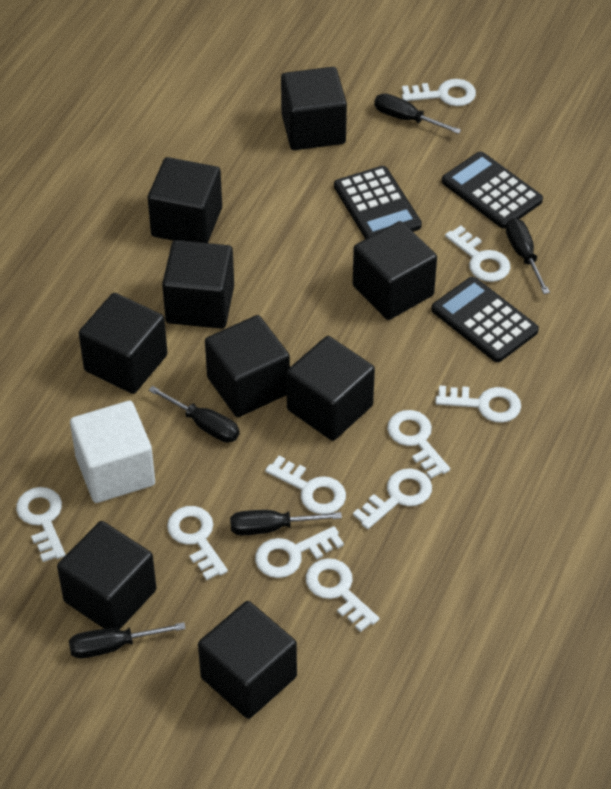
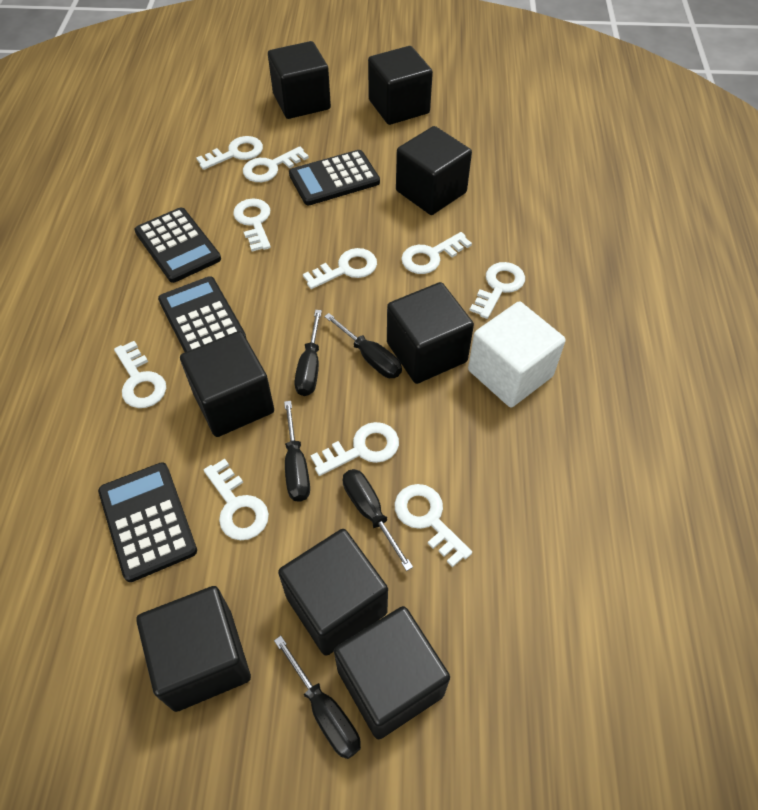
black calculator: [334,166,422,239] [431,277,539,362] [442,152,543,229] = 3 -> [98,462,197,582] [134,208,221,283] [158,276,246,352] [289,150,380,205] = 4
black cube: [57,521,157,630] [79,293,167,394] [148,157,222,243] [162,240,234,329] [198,601,297,719] [205,315,290,417] [281,67,347,150] [286,336,375,441] [353,221,437,320] = 9 -> [136,586,251,712] [180,331,274,437] [268,41,331,119] [278,529,388,656] [334,606,450,739] [368,46,433,125] [387,282,474,384] [396,126,472,215] = 8

